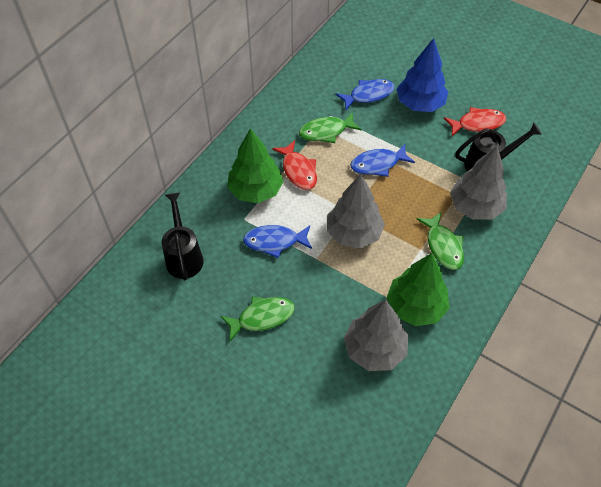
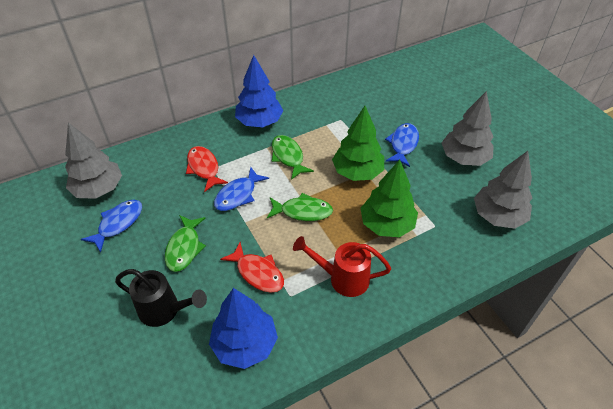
black watering can: [162,192,204,280] [455,123,542,171] = 2 -> [115,269,207,327] = 1
blue tree: [397,38,448,112] = 1 -> [209,288,278,369] [235,55,283,127] = 2
red watering can: none = 0 -> [293,236,391,297] = 1

